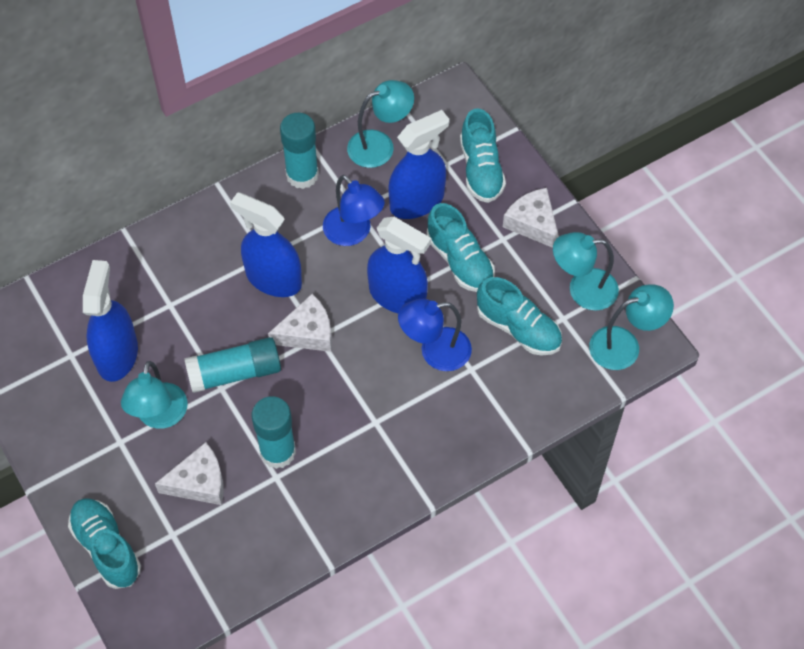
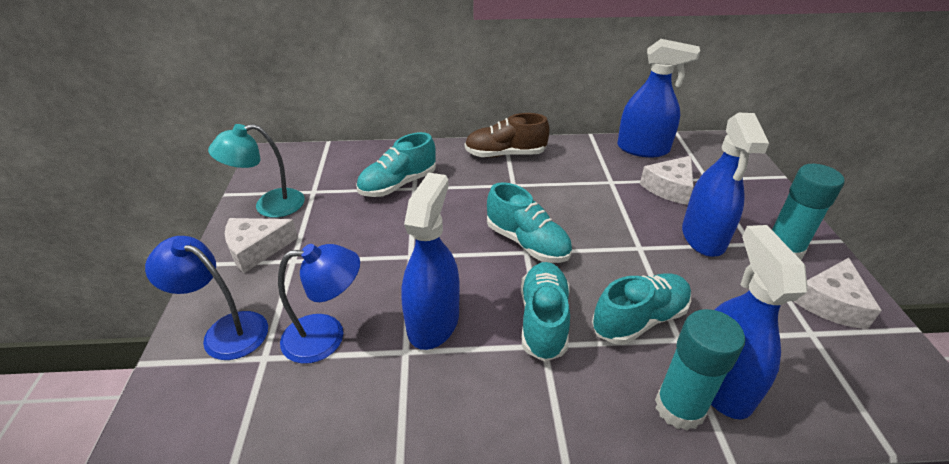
brown shoe: none = 0 -> [465,113,550,158] = 1
turquoise glue stick: [184,337,281,393] [252,396,296,469] [280,113,319,189] = 3 -> [655,309,745,431] [772,164,845,260] = 2
turquoise lamp: [121,361,188,429] [347,80,414,168] [553,232,619,311] [589,284,674,370] = 4 -> [208,124,305,218] = 1

